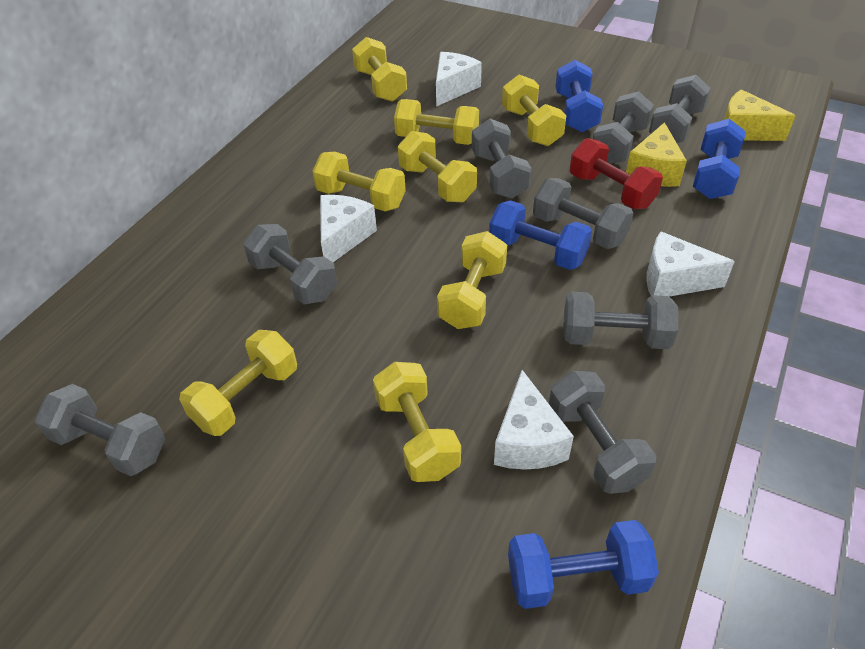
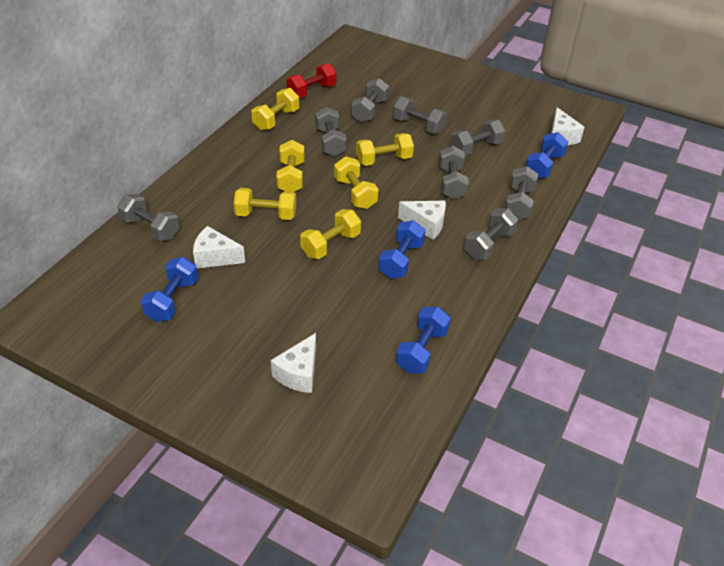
yellow cheese: [626,122,687,187] [724,89,796,141] = 2 -> none = 0
yellow dumbbell: [179,330,297,436] [313,152,406,211] [352,37,407,102] [373,362,461,482] [394,99,479,145] [398,131,477,202] [437,231,507,329] [502,75,566,146] = 8 -> [234,188,296,220] [251,88,299,131] [276,140,305,192] [300,209,361,259] [334,156,378,209] [356,133,414,166] = 6

